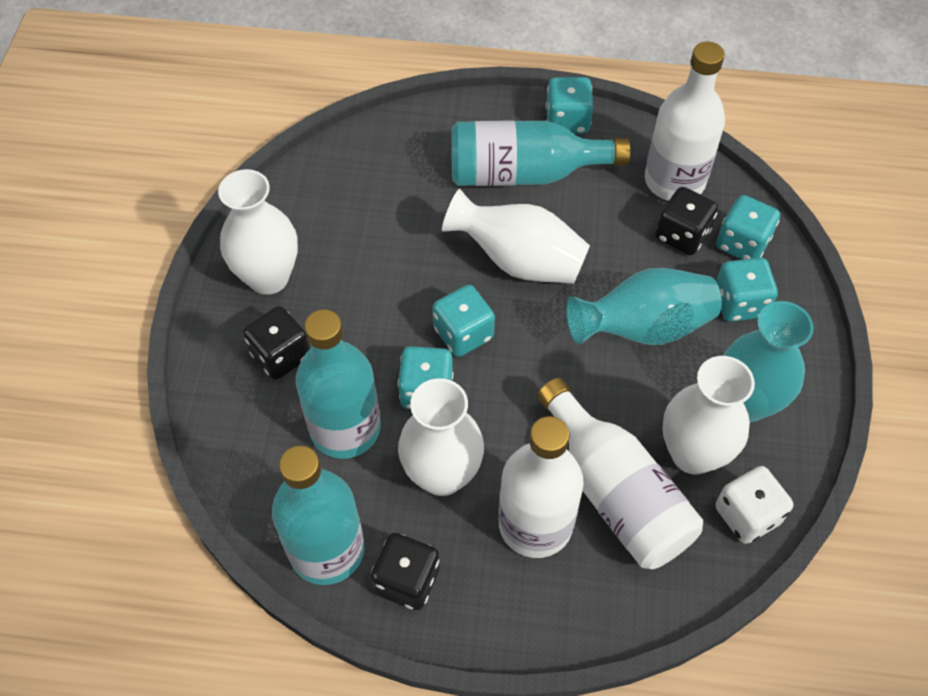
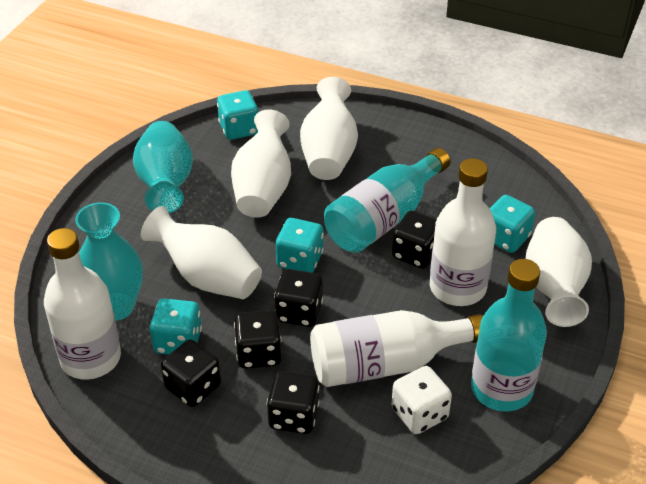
black dice: [243,306,310,380] [371,533,440,610] [655,187,718,255] = 3 -> [161,339,221,407] [234,310,281,369] [267,371,319,434] [274,269,323,327] [392,210,437,269] = 5
turquoise bottle: [272,446,364,585] [296,309,380,459] [451,120,631,186] = 3 -> [324,148,451,253] [471,259,547,411] = 2
turquoise dice: [398,346,453,409] [433,285,495,357] [546,77,593,134] [716,195,780,260] [716,258,778,322] = 5 -> [150,298,202,355] [217,90,258,140] [276,218,324,273] [489,195,535,253] = 4

